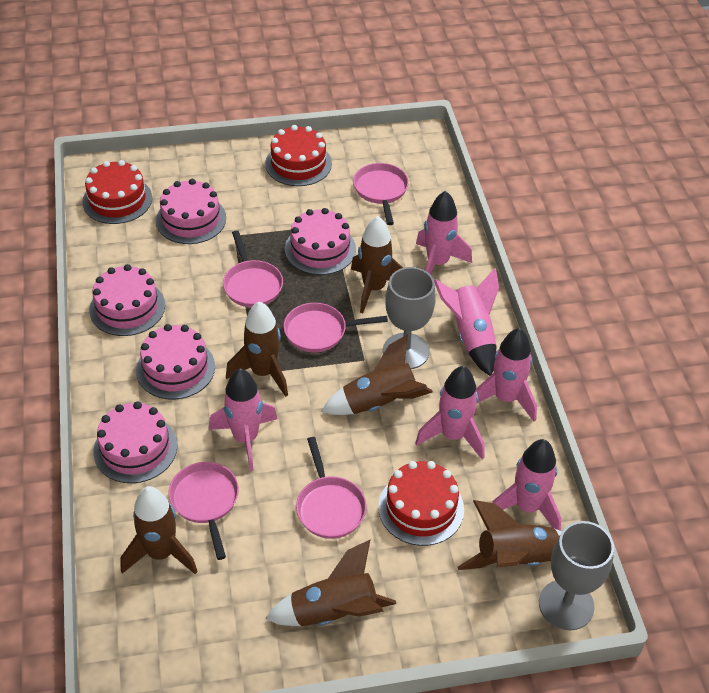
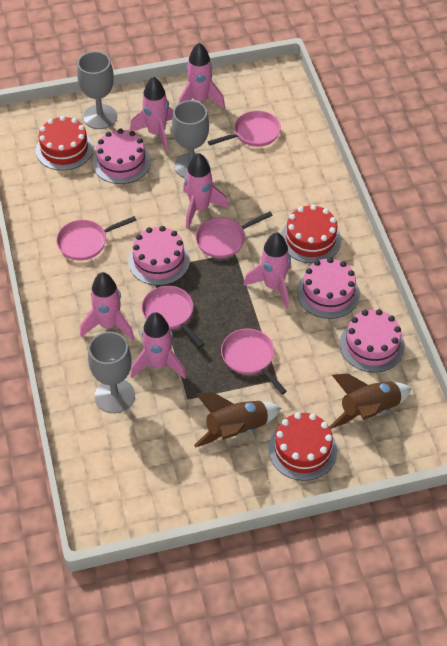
brown rocket: [120,486,198,574] [226,301,288,397] [265,540,396,626] [321,334,433,415] [351,216,403,313] [458,500,562,570] = 6 -> [194,392,281,448] [329,374,412,429] = 2
grey goblet: [383,267,436,369] [539,521,614,630] = 2 -> [77,51,117,129] [88,332,135,413] [172,100,209,178] = 3
pink cake: [89,264,165,336] [93,401,177,483] [136,324,215,400] [156,179,226,244] [285,208,356,275] = 5 -> [93,129,151,184] [128,226,190,286] [297,257,360,319] [340,309,405,372] = 4

